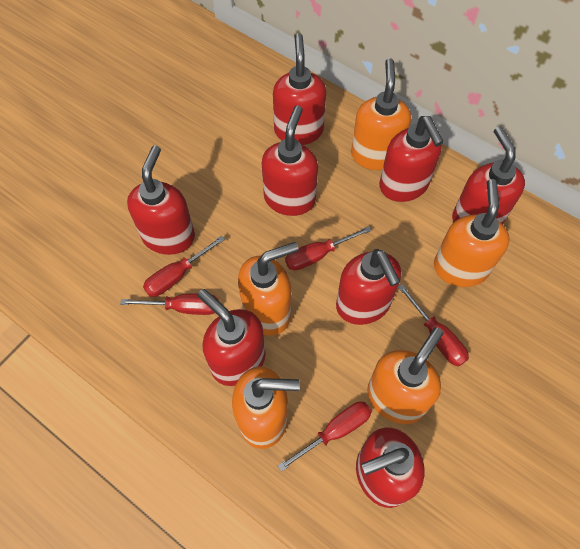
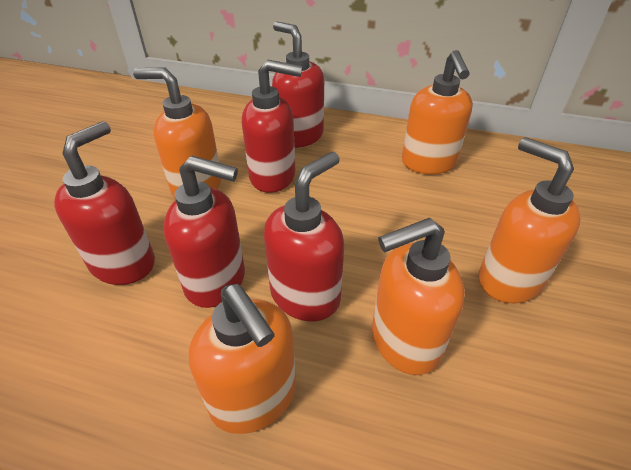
red screwdriver: [120,293,219,315] [143,235,225,297] [277,402,372,472] [285,226,372,271] [398,284,469,367] = 5 -> none = 0
red soap dispenser: [127,145,195,255] [198,289,266,386] [262,105,318,216] [273,33,326,145] [336,249,401,325] [356,428,425,508] [379,116,444,202] [452,126,525,224] = 8 -> [54,121,155,285] [163,156,245,308] [242,60,302,193] [264,152,344,321] [272,21,324,148] = 5

